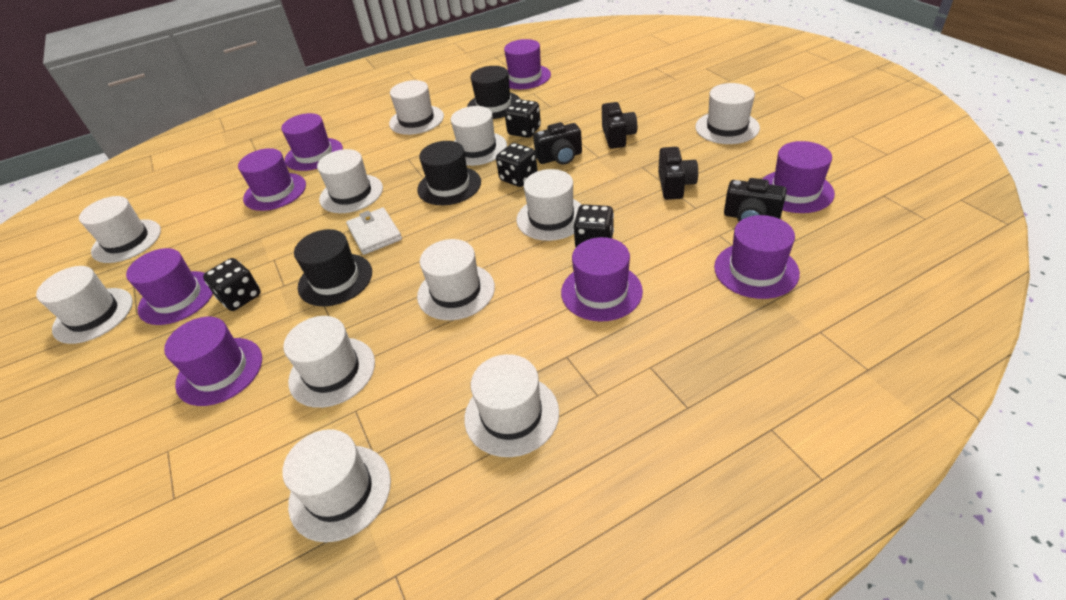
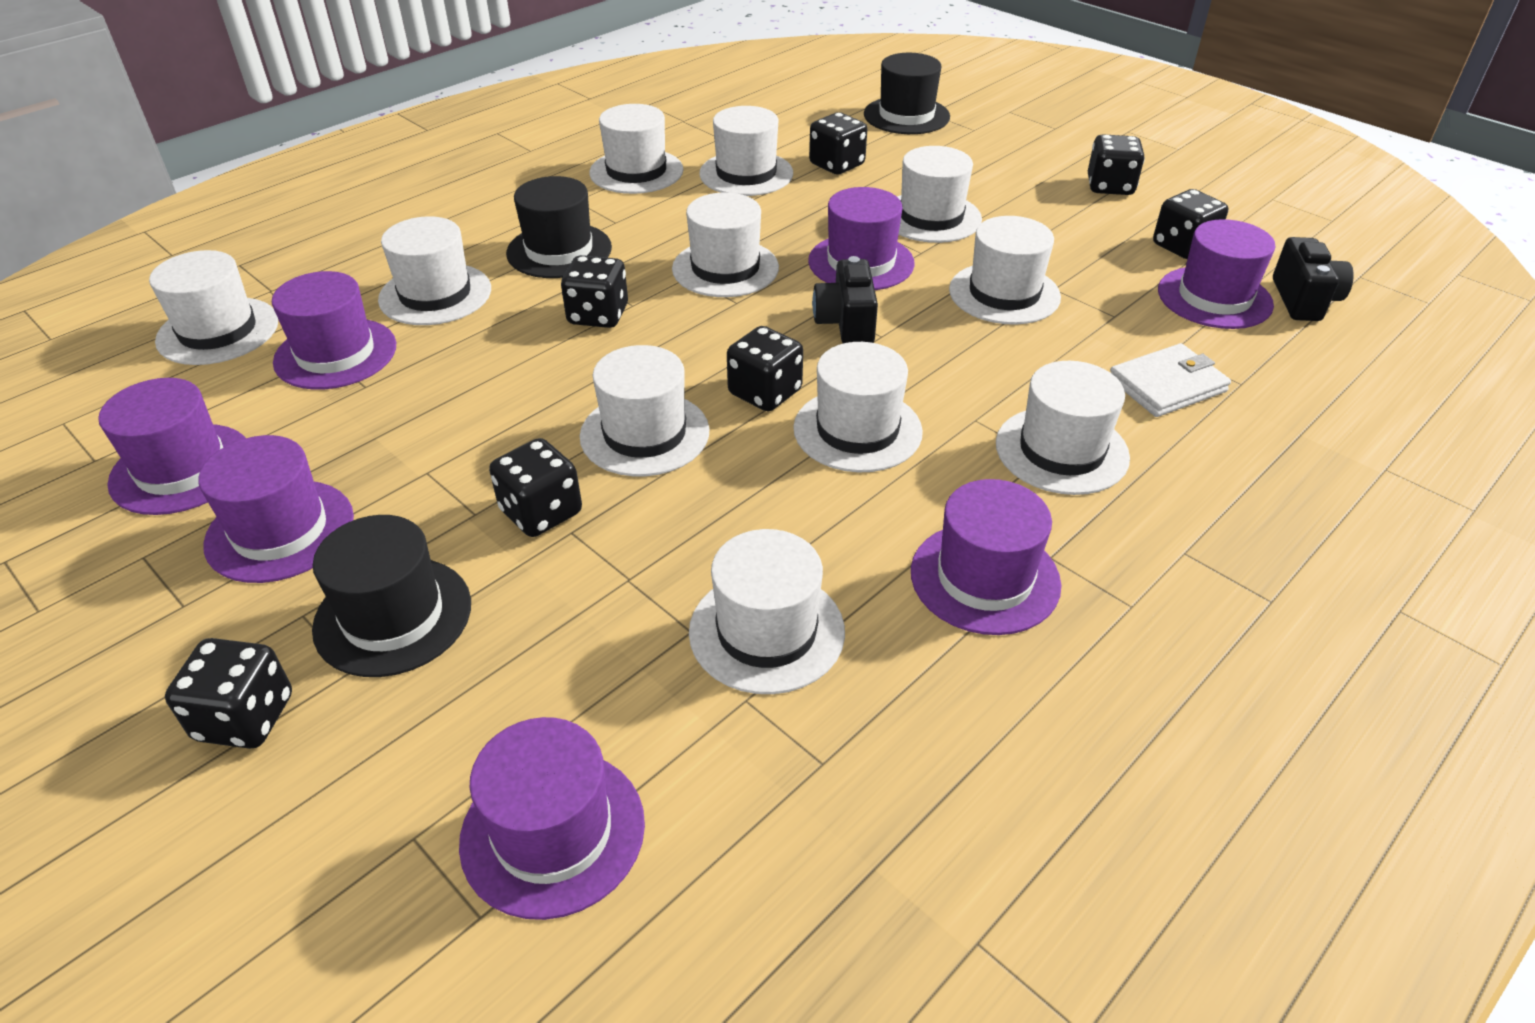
black camera: [533,122,582,165] [602,102,637,149] [658,147,698,200] [724,178,787,222] = 4 -> [812,256,878,344] [1273,237,1354,321] = 2
black dice: [203,258,261,311] [496,143,538,187] [505,99,541,138] [573,204,614,247] = 4 -> [165,638,292,749] [489,438,582,537] [561,255,628,328] [727,326,803,411] [809,112,867,175] [1088,134,1145,195] [1153,189,1228,259] = 7
purple hat: [126,248,213,325] [164,317,262,406] [238,148,306,211] [281,113,343,171] [504,39,551,89] [561,237,643,322] [714,215,800,299] [763,141,835,213] = 8 -> [98,378,246,515] [198,435,354,583] [272,271,396,390] [459,717,645,920] [808,187,915,290] [911,479,1061,635] [1158,219,1275,329] = 7

